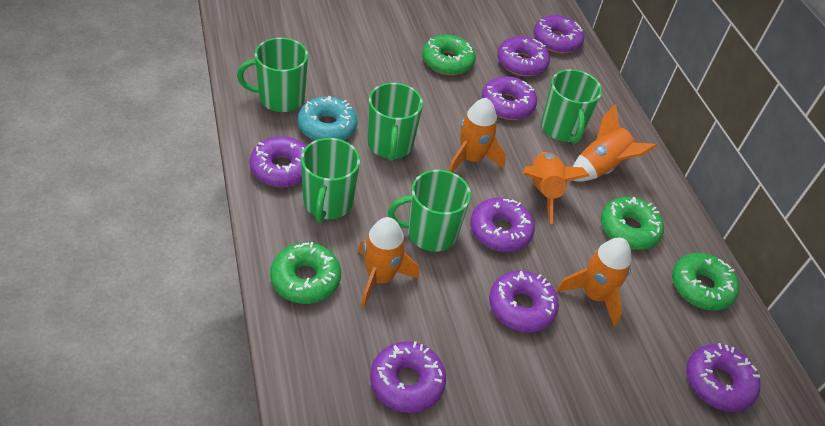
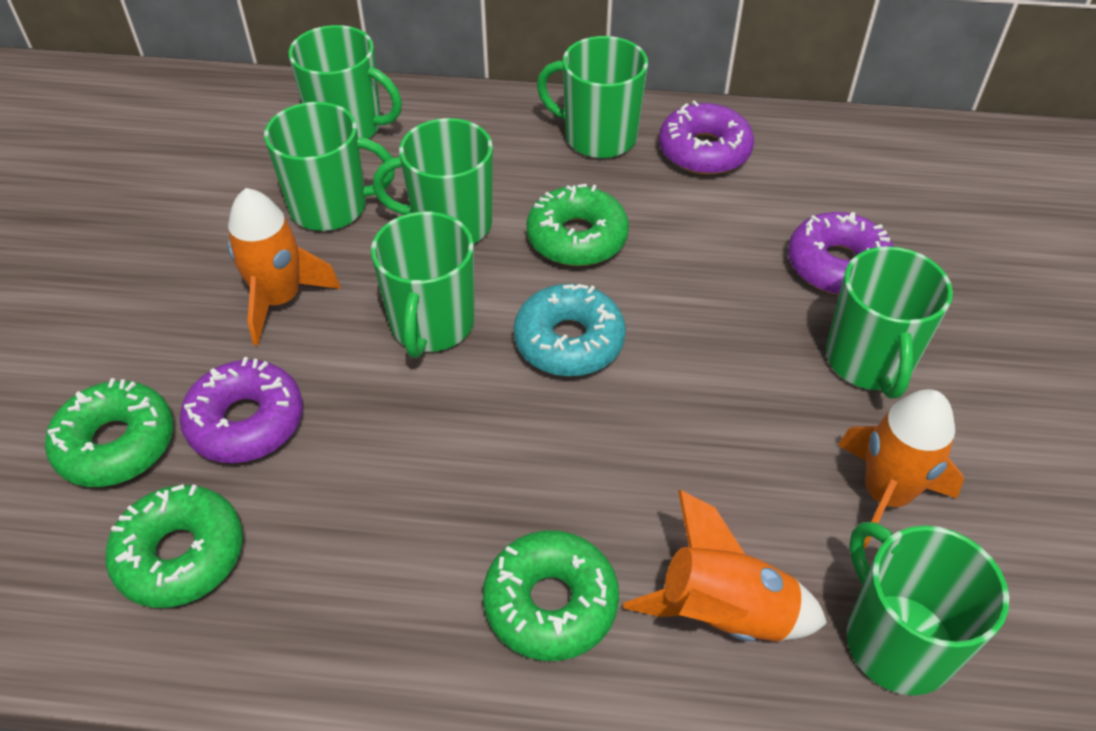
green mug: [237,38,308,112] [301,138,360,222] [367,83,423,161] [388,170,471,252] [541,69,602,143] = 5 -> [264,102,395,231] [288,25,402,139] [371,211,475,358] [373,118,493,244] [537,36,648,158] [826,246,953,399] [847,522,1009,695] = 7
orange rocket: [358,217,419,307] [449,98,506,172] [524,152,589,224] [557,238,632,327] [571,104,657,182] = 5 -> [227,188,341,346] [623,490,827,642] [838,389,964,549] = 3
purple donut: [250,136,306,187] [370,341,446,413] [470,198,535,252] [482,76,537,120] [489,270,559,333] [497,36,550,76] [533,15,584,53] [686,343,760,412] = 8 -> [180,357,303,463] [659,100,754,175] [788,212,894,295] = 3

